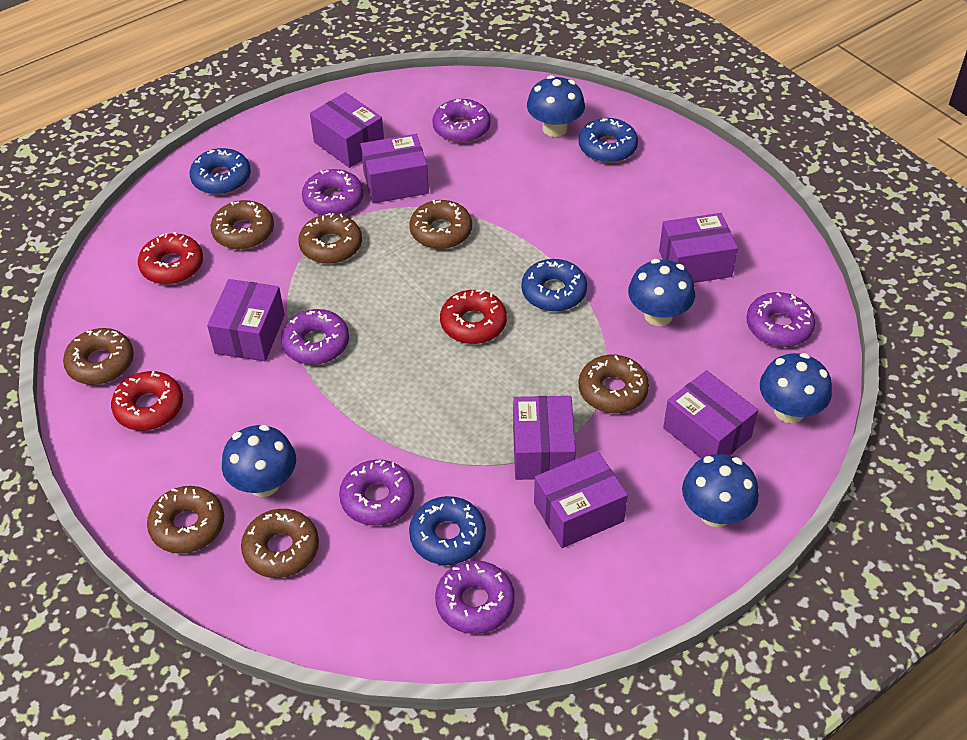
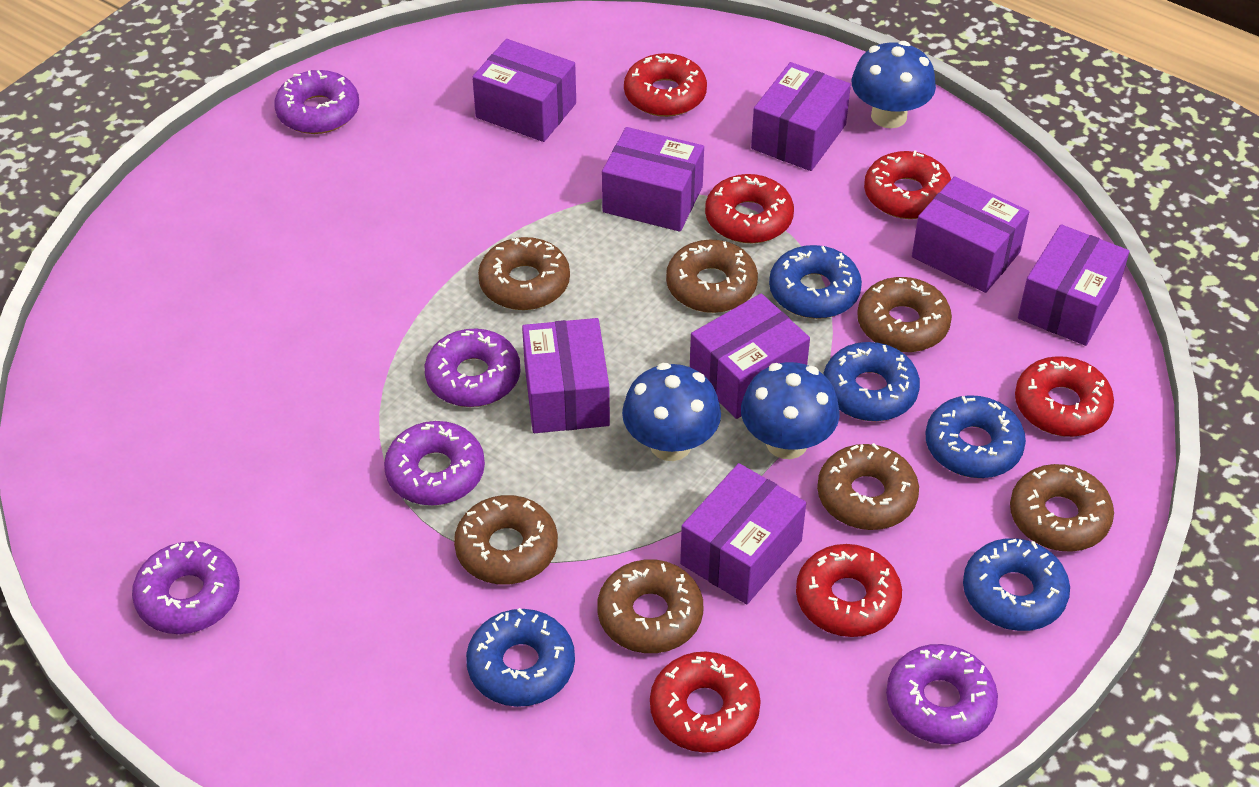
blue donut: [190,148,251,195] [409,496,486,565] [521,259,587,312] [579,118,638,163] = 4 -> [466,608,575,707] [769,245,862,319] [823,342,920,421] [926,395,1026,478] [963,538,1070,631] = 5
blue mushroom: [222,425,296,497] [527,75,585,137] [628,259,695,326] [682,454,759,527] [760,353,832,423] = 5 -> [622,363,721,461] [741,362,840,459] [852,41,936,128] = 3
purple box: [207,279,285,361] [310,92,384,168] [360,134,429,203] [513,396,576,480] [534,451,628,548] [659,213,738,283] [663,370,758,458] = 7 -> [472,39,576,142] [522,318,610,433] [602,127,704,232] [680,463,806,604] [690,293,810,419] [751,62,851,171] [912,176,1029,293] [1018,224,1130,346] = 8
purple donut: [281,309,349,365] [302,169,364,215] [339,460,414,526] [432,99,491,143] [435,560,515,634] [746,292,815,347] = 6 -> [132,541,240,634] [274,70,359,134] [384,421,485,505] [425,328,520,407] [886,644,998,744] = 5
red donut: [111,371,183,431] [138,232,203,284] [440,290,507,344] = 3 -> [624,53,707,117] [650,652,761,753] [705,174,794,243] [796,544,902,637] [864,150,951,219] [1015,356,1114,437] = 6

